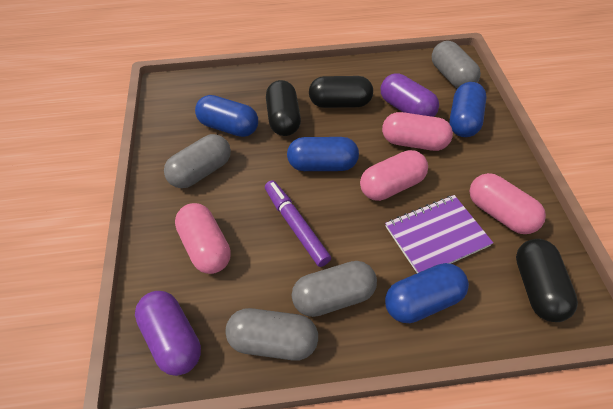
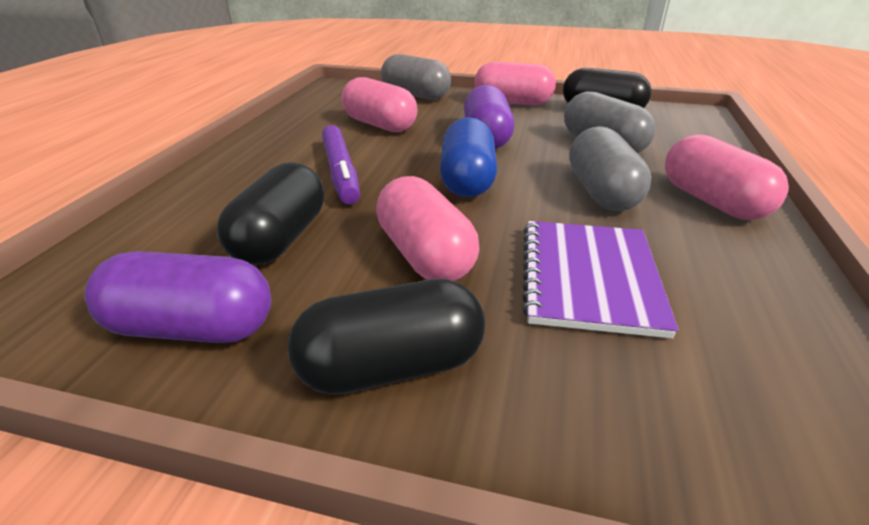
blue capsule: [195,95,258,137] [287,137,359,171] [385,263,469,323] [449,82,487,137] = 4 -> [440,117,497,197] = 1
grey capsule: [164,134,231,188] [225,308,318,361] [292,261,377,317] [432,41,481,88] = 4 -> [381,54,451,100] [564,91,656,153] [569,126,652,211] = 3

